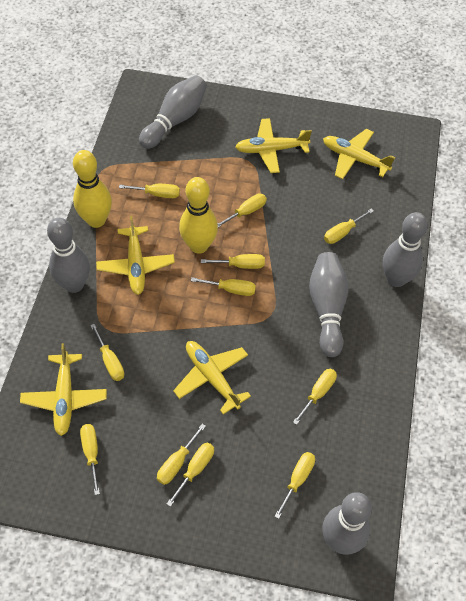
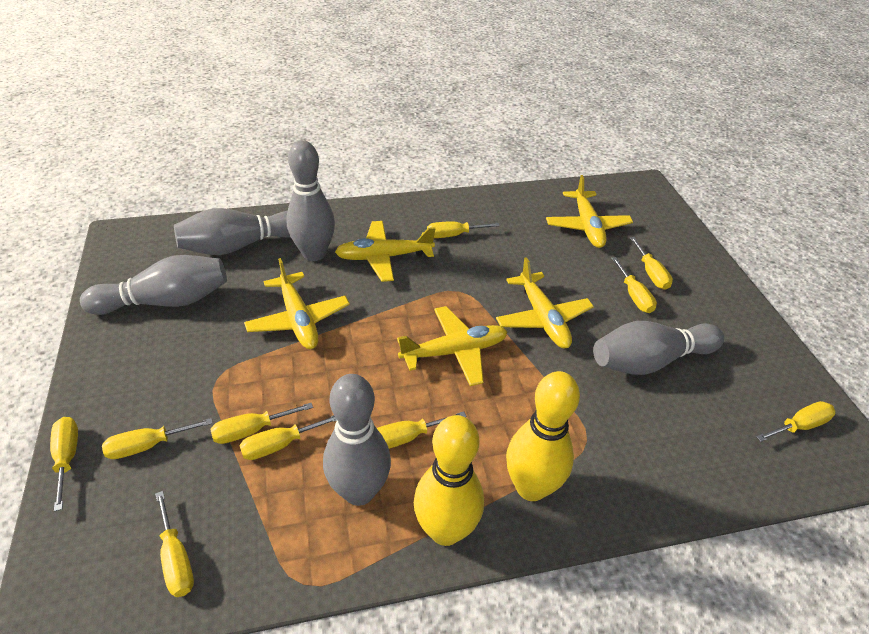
yellow screwdriver: [80,424,100,495] [90,324,124,381] [119,184,180,198] [157,424,206,485] [167,443,214,507] [191,277,256,296] [201,254,265,269] [218,194,267,228] [274,452,315,519] [293,369,337,425] [324,208,374,244] = 11 -> [50,417,78,511] [102,418,213,459] [155,491,194,597] [211,403,313,444] [239,415,337,460] [377,411,466,449] [427,221,499,238] [611,257,657,313] [630,237,673,290] [756,401,835,442] = 10

